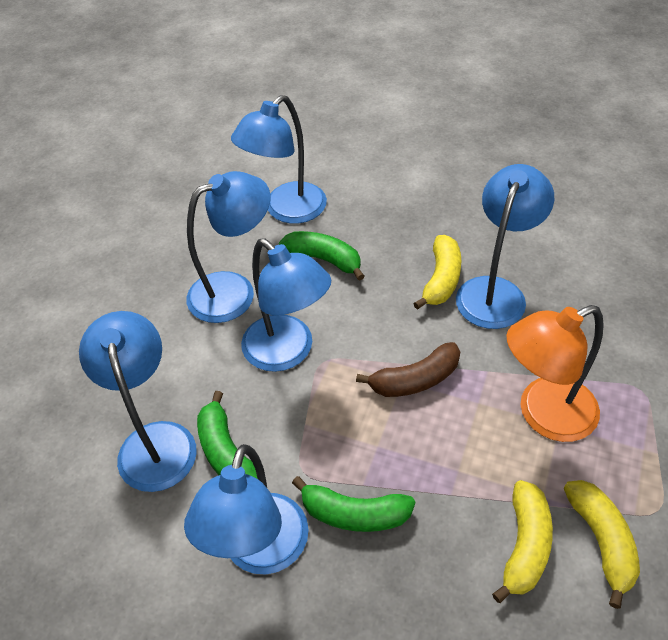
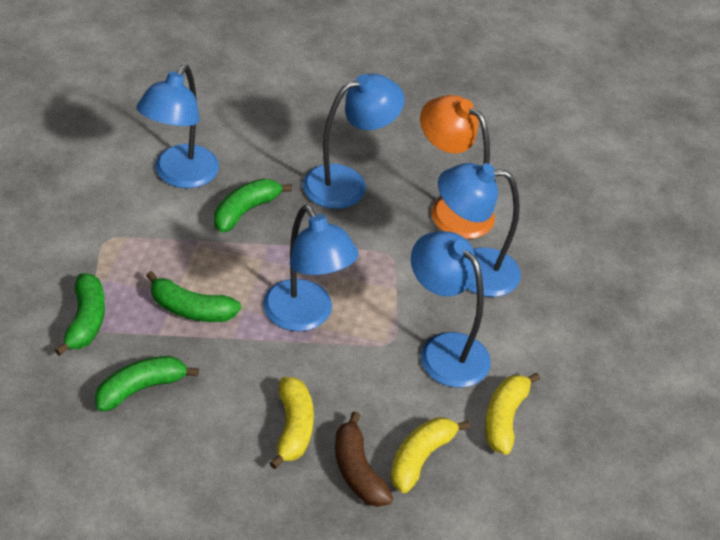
blue lamp: [79,311,197,492] [184,444,309,575] [186,171,270,323] [231,95,327,224] [241,238,331,372] [456,164,554,329] = 6 -> [136,65,219,188] [263,205,358,331] [303,74,405,209] [411,231,491,388] [438,163,521,297] = 5
green banana: [197,391,258,479] [279,231,365,281] [292,476,415,532] = 3 -> [55,273,105,356] [95,356,199,412] [146,271,241,322] [214,178,292,233] = 4

